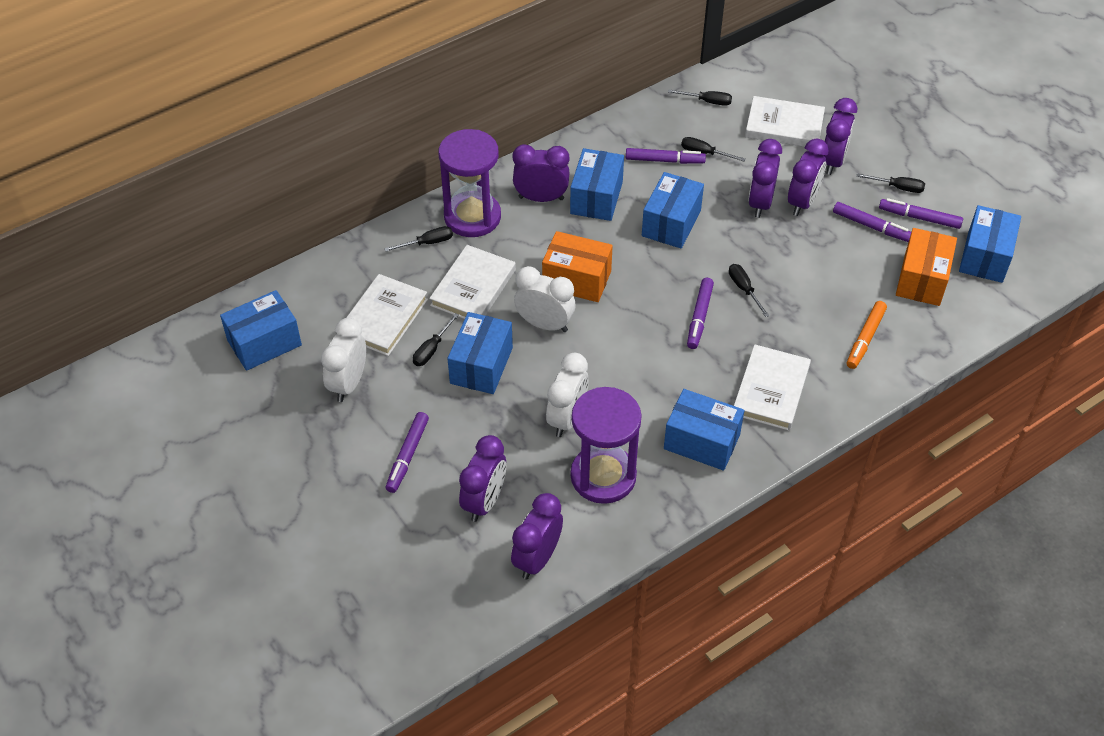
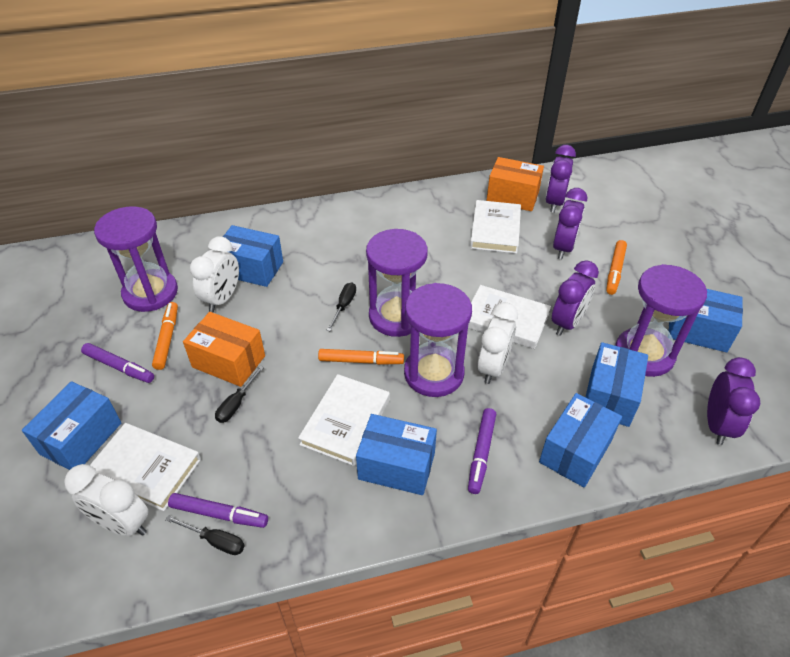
black screwdriver: [384,226,453,252] [413,313,459,366] [668,90,732,106] [681,137,745,161] [729,264,770,317] [856,173,925,193] = 6 -> [165,515,245,555] [215,366,264,423] [326,283,356,331] = 3
orange marker: [847,301,887,369] = 1 -> [152,302,178,370] [318,349,404,365] [606,240,627,295] = 3
purple clock: [459,435,506,522] [511,493,563,580] [513,144,570,202] [748,139,782,218] [788,139,829,216] [823,98,857,175] = 6 -> [545,145,576,213] [552,260,599,336] [553,188,587,260] [707,357,760,445] = 4
purple hourglass: [439,129,501,237] [570,387,642,504] = 2 -> [94,206,178,312] [366,229,428,337] [404,283,472,397] [615,264,707,377] = 4
purple marker: [386,412,429,493] [626,148,706,164] [687,278,714,349] [833,202,911,242] [879,198,963,229] = 5 -> [81,343,154,383] [168,493,268,528] [468,408,496,494] = 3

